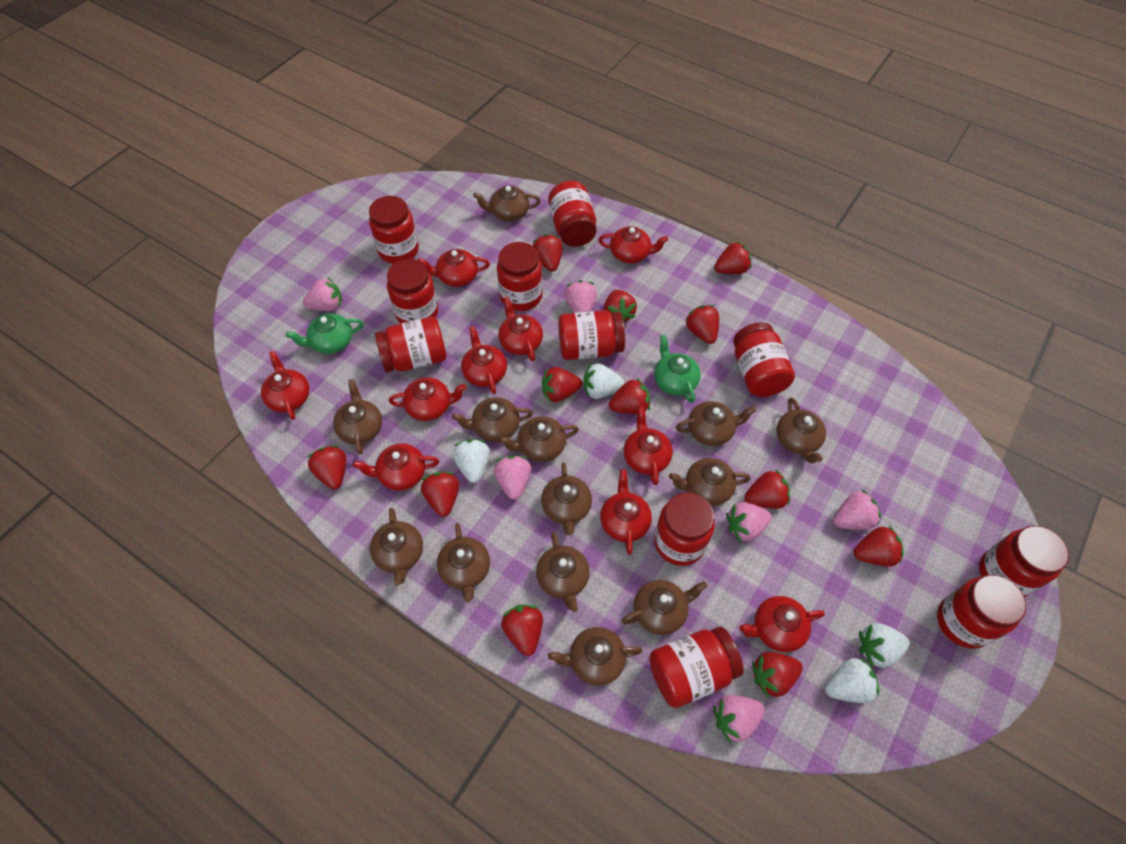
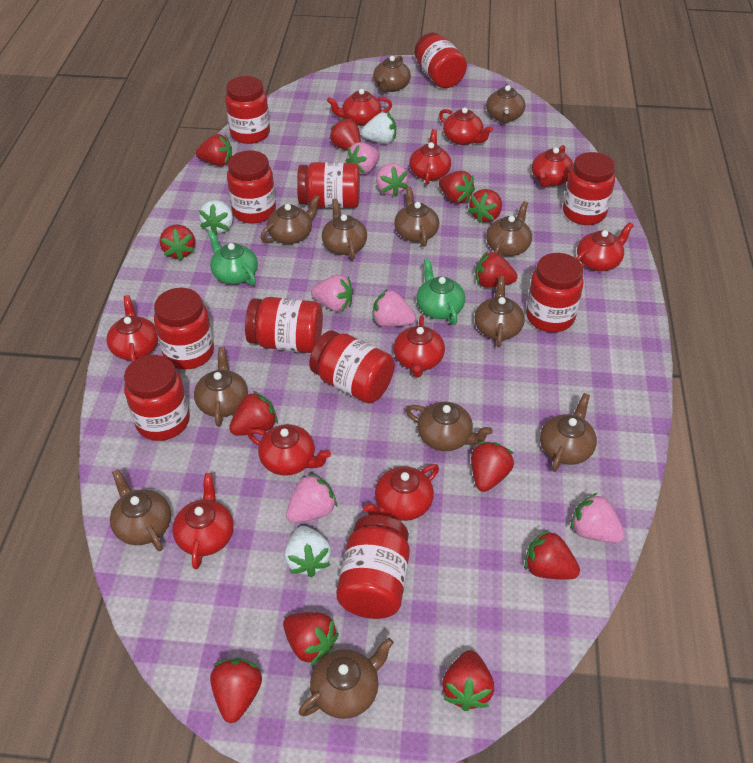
brown teapot: [333,379,382,454] [370,508,423,586] [437,523,490,603] [452,397,533,442] [473,185,541,221] [499,416,579,462] [536,532,590,612] [541,462,592,536] [548,627,642,685] [621,580,707,635] [669,458,751,506] [676,401,756,446] [776,398,826,463] = 13 -> [110,469,171,551] [194,347,248,427] [260,195,320,244] [299,637,394,719] [322,198,367,260] [373,55,411,92] [394,186,439,247] [406,402,493,451] [474,276,525,347] [486,83,525,124] [486,201,532,256] [540,393,597,472] = 12
white strawberry: [453,439,490,483] [583,363,624,399] [825,657,879,703] [859,623,910,668] = 4 -> [199,200,233,235] [284,526,331,577] [361,112,396,144] = 3

